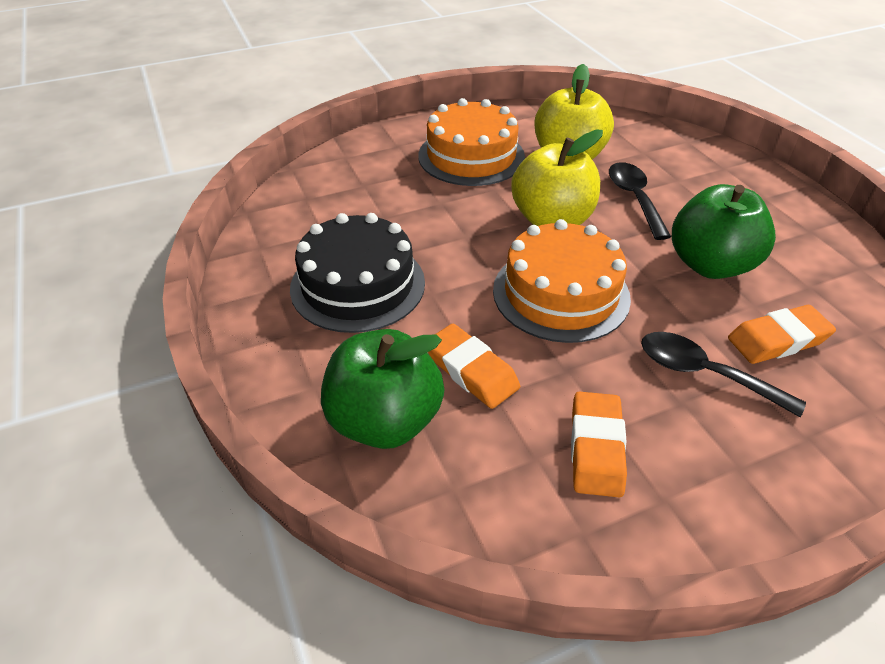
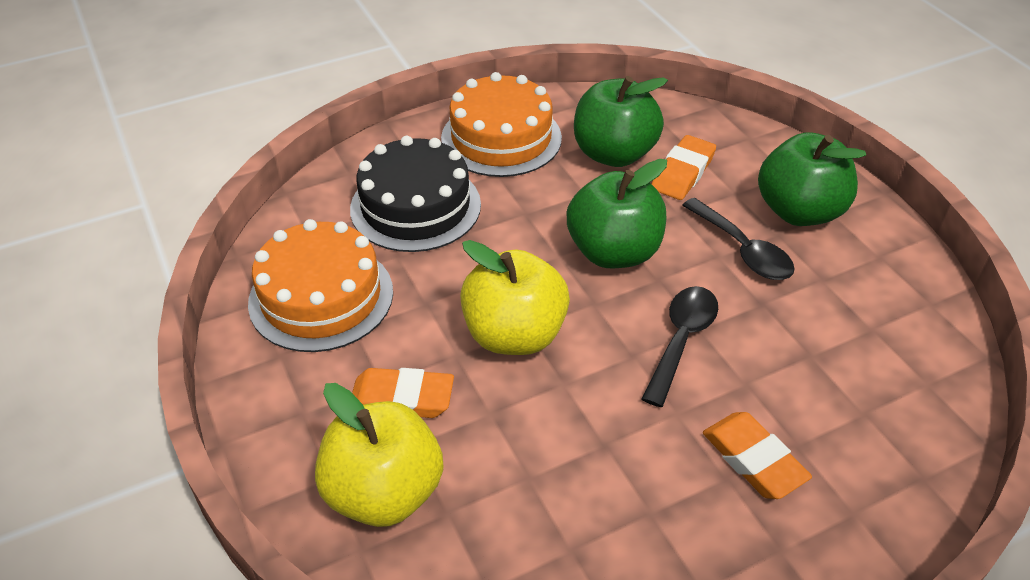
green apple: [321,329,445,449] [672,184,776,279] = 2 -> [567,159,667,268] [574,76,668,167] [758,132,866,226] = 3

